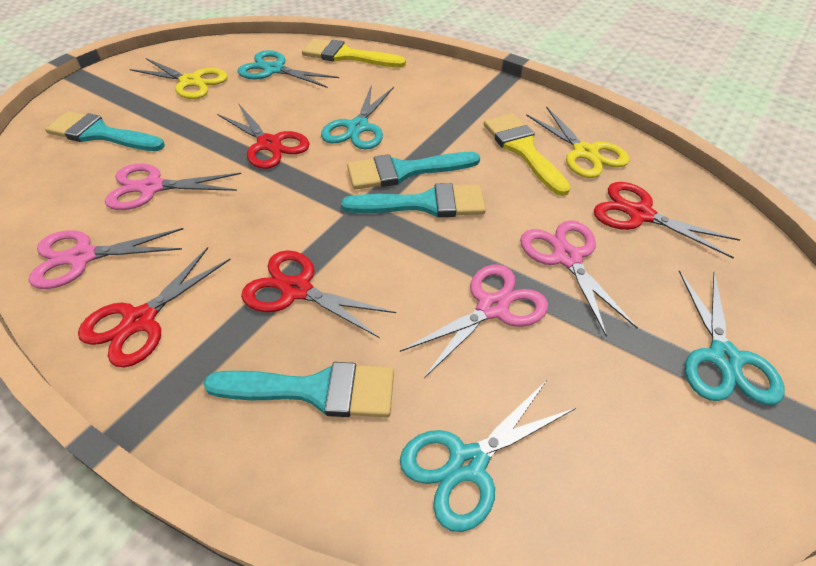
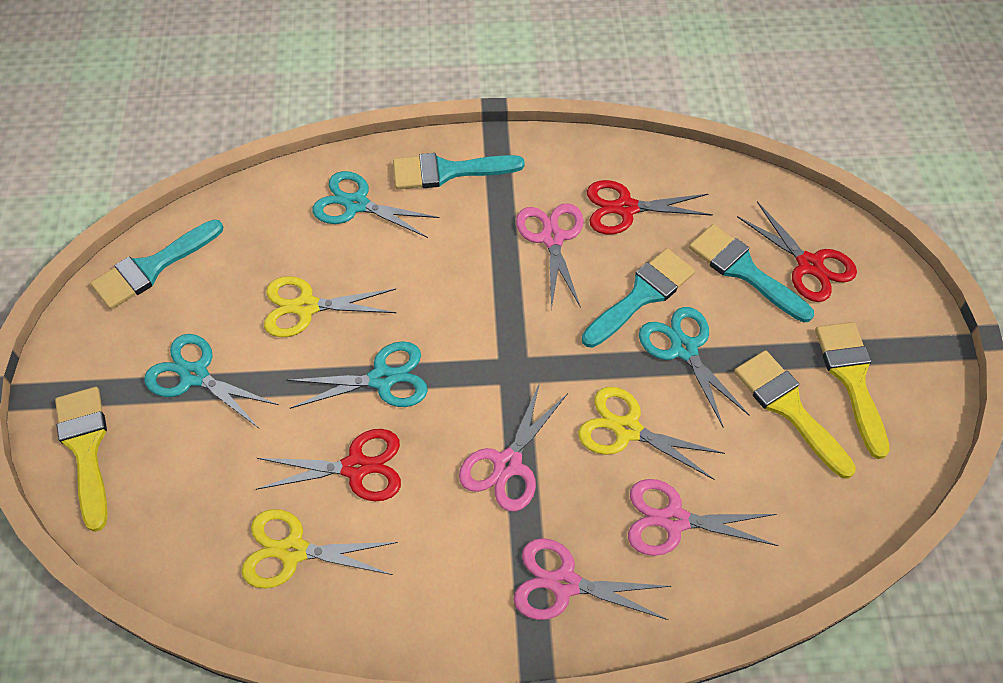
red scissors: [78,247,231,368] [217,104,309,169] [241,250,396,338] [594,182,740,258] = 4 -> [256,429,401,501] [587,180,713,234] [737,201,857,302] = 3
yellow brush: [302,38,406,68] [484,114,571,196] = 2 -> [55,387,108,532] [734,350,856,479] [815,322,890,459] = 3
yellow scissors: [130,58,228,99] [526,106,629,178] = 2 -> [241,509,398,588] [264,276,396,337] [578,387,725,480] = 3

